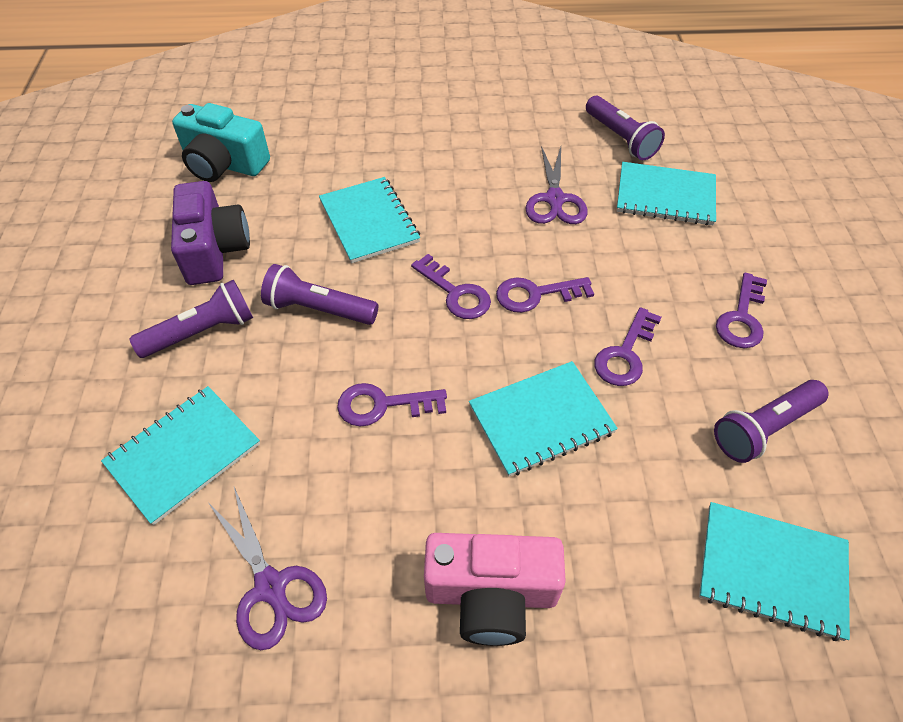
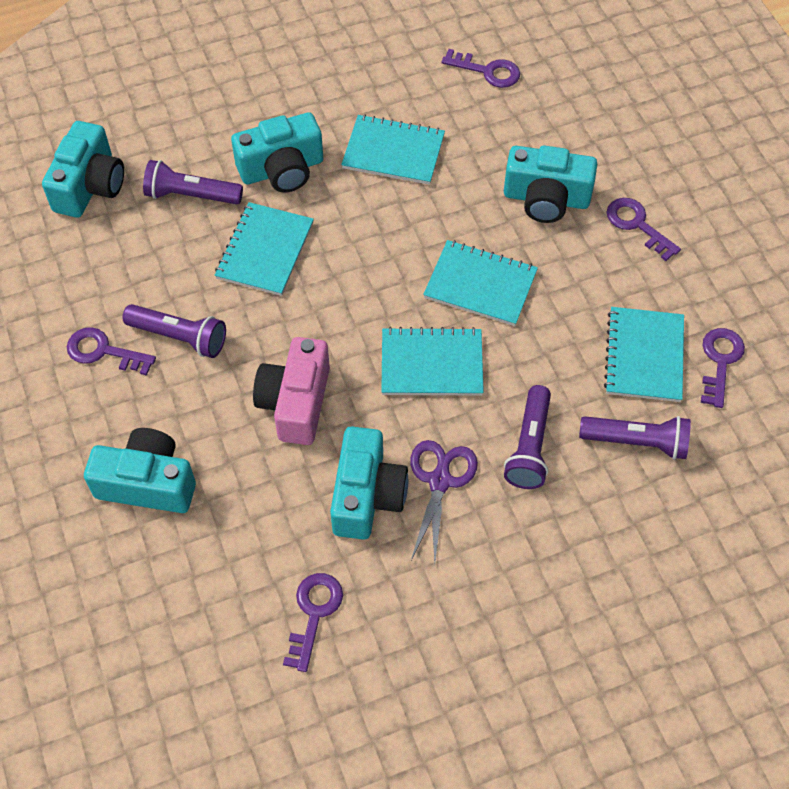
purple camera: [171,181,250,285] = 1 -> none = 0
purple scissors: [207,487,327,650] [526,146,587,224] = 2 -> [411,440,478,562] = 1
turquoise camera: [172,103,270,182] = 1 -> [42,121,124,217] [84,428,196,513] [231,112,323,192] [330,426,408,540] [504,145,597,223] = 5

